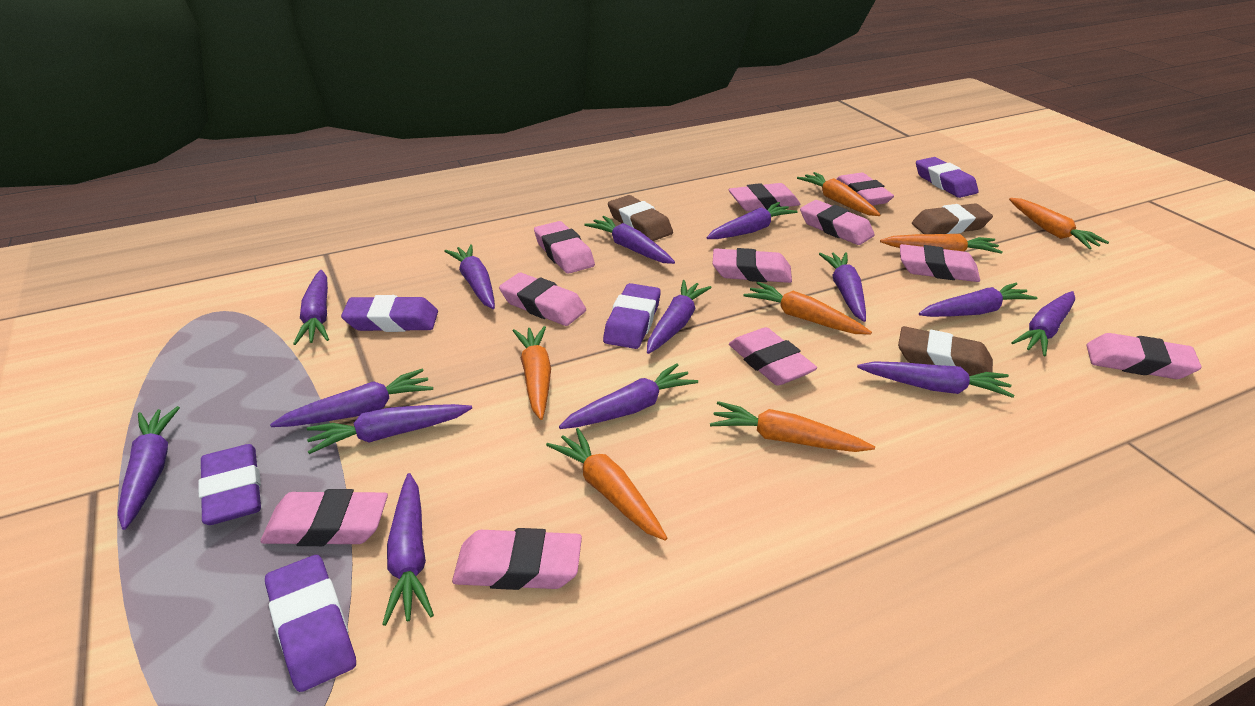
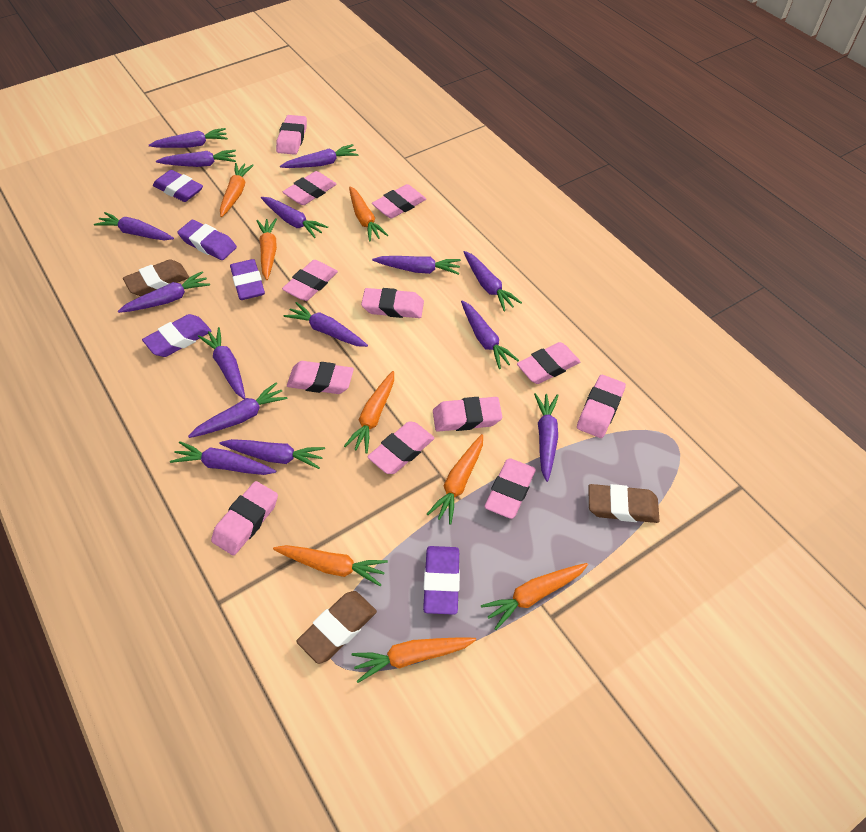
orange carrot: [512,326,551,420] [546,428,667,541] [710,401,875,452] [743,282,872,334] [797,172,881,216] [880,234,1003,254] [1009,198,1109,249] = 7 -> [220,163,254,217] [257,218,277,280] [273,545,388,586] [344,371,394,454] [349,186,388,241] [352,637,476,683] [427,434,483,525] [481,563,588,630] = 8
pink eraser: [260,489,388,546] [452,528,582,590] [499,273,586,326] [534,221,595,274] [713,248,792,283] [728,183,800,211] [729,327,817,386] [800,200,875,245] [836,173,894,205] [900,244,980,282] [1086,333,1202,379] = 11 -> [211,481,278,556] [276,115,307,155] [282,260,338,301] [283,171,337,205] [287,361,354,394] [361,288,424,318] [367,421,435,474] [372,184,426,218] [433,397,502,432] [484,458,536,519] [517,342,580,384] [577,375,626,438] = 12
purple carrot: [118,406,180,530] [270,369,433,427] [293,270,329,345] [306,404,472,454] [382,473,434,626] [444,244,495,309] [559,363,698,429] [584,216,675,264] [647,280,712,354] [706,202,798,239] [819,252,866,322] [857,361,1015,398] [919,283,1037,317] [1011,291,1075,356] = 14 -> [94,212,174,240] [118,271,210,313] [149,128,228,148] [156,150,236,167] [170,441,276,475] [188,382,287,438] [198,327,245,399] [219,439,325,469] [261,197,328,238] [280,144,359,168] [284,302,368,347] [372,256,461,275] [461,301,519,369] [464,251,522,311] [534,393,558,482] = 15

